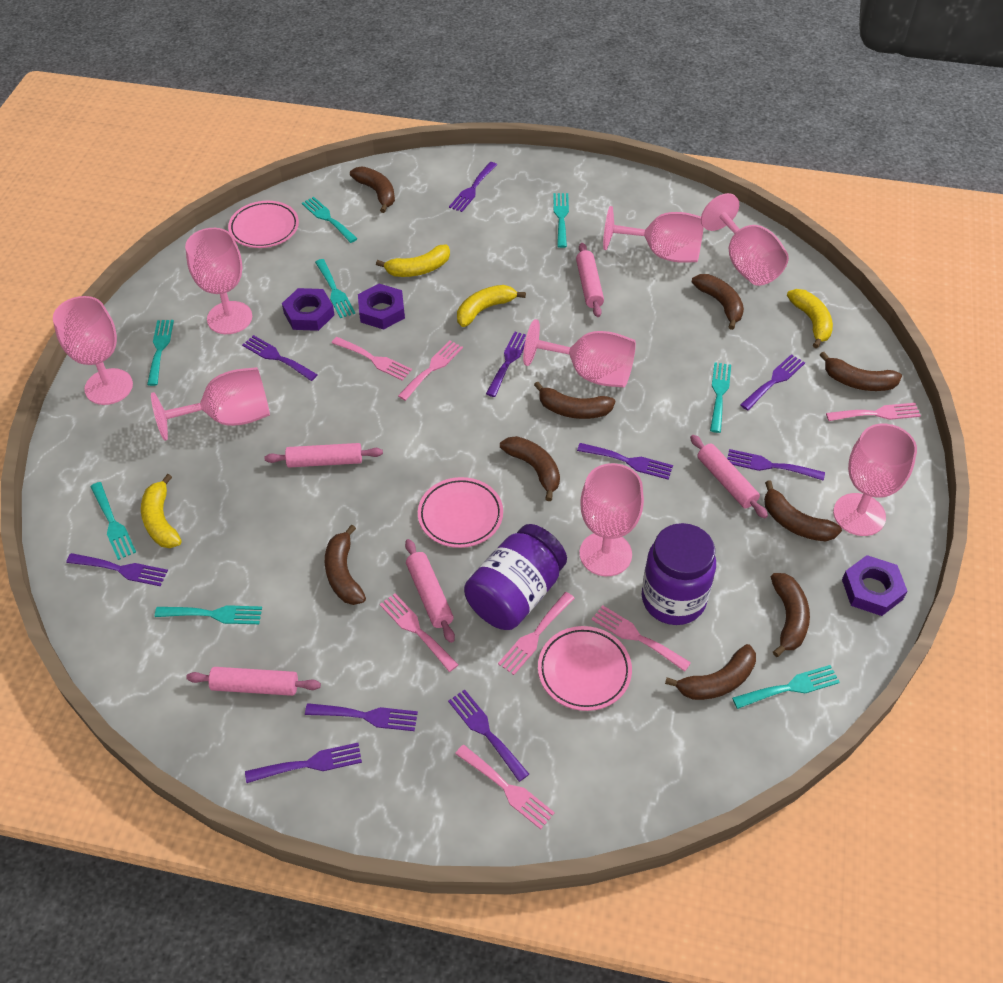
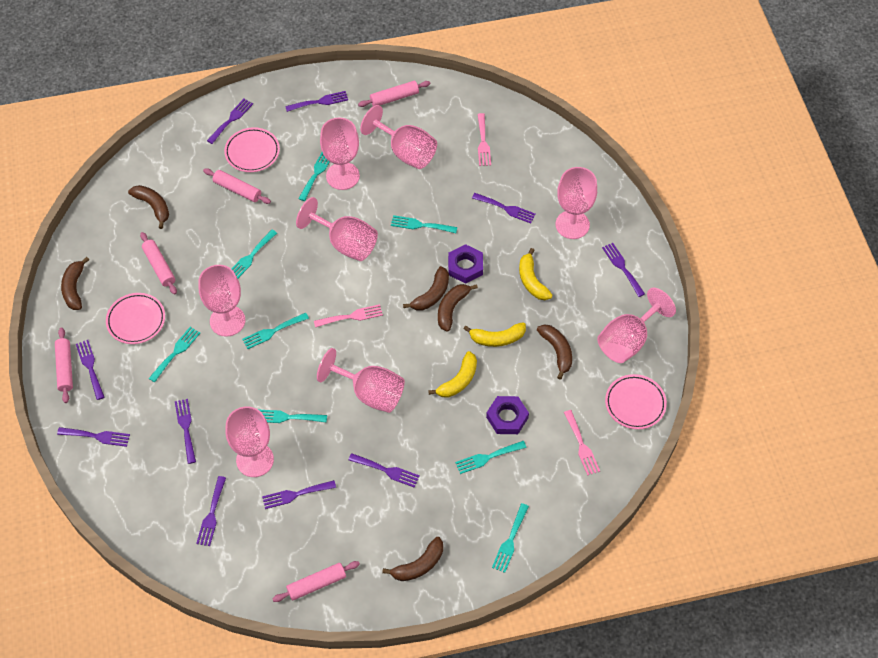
brown banana: [325,524,366,605] [350,166,395,213] [500,436,560,501] [534,382,615,419] [665,644,756,700] [692,274,744,330] [764,480,842,541] [771,573,810,657] [820,352,902,391] = 9 -> [61,257,89,310] [128,185,169,229] [382,537,443,581] [403,266,449,311] [438,284,478,332] [537,324,572,380] = 6
pink fork: [332,337,412,381] [380,593,459,672] [398,340,463,401] [455,745,555,829] [498,592,575,675] [592,605,691,672] [826,403,921,421] = 7 -> [314,304,383,327] [478,113,491,166] [564,410,600,476] = 3
purple jar: [464,524,567,630] [642,523,716,625] = 2 -> none = 0
purple nut: [282,288,334,331] [358,284,405,330] [842,555,907,616] = 3 -> [448,244,483,284] [486,396,529,434] = 2
yellow banana: [141,474,182,548] [376,245,450,277] [457,285,526,327] [787,289,833,349] = 4 -> [428,351,477,398] [464,322,526,347] [519,248,553,300] = 3

